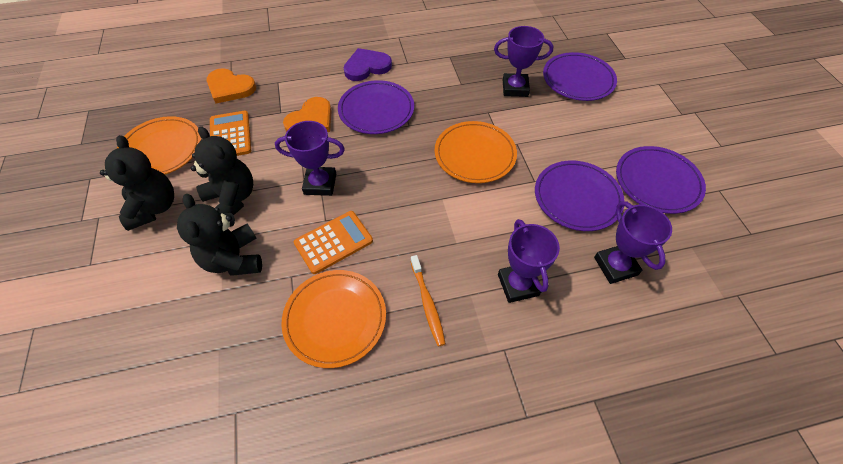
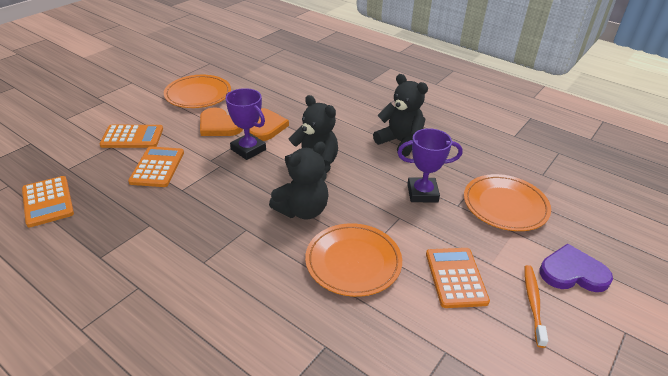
orange calculator: [210,111,251,156] [294,211,373,274] = 2 -> [22,176,74,227] [99,125,163,148] [128,146,184,187] [426,248,490,308] = 4
purple plate: [338,80,414,134] [535,161,624,231] [543,52,617,101] [616,146,706,214] = 4 -> none = 0
purple trophy: [275,121,345,196] [494,26,553,97] [498,219,560,303] [594,201,672,284] = 4 -> [226,88,266,160] [397,128,463,203] = 2

